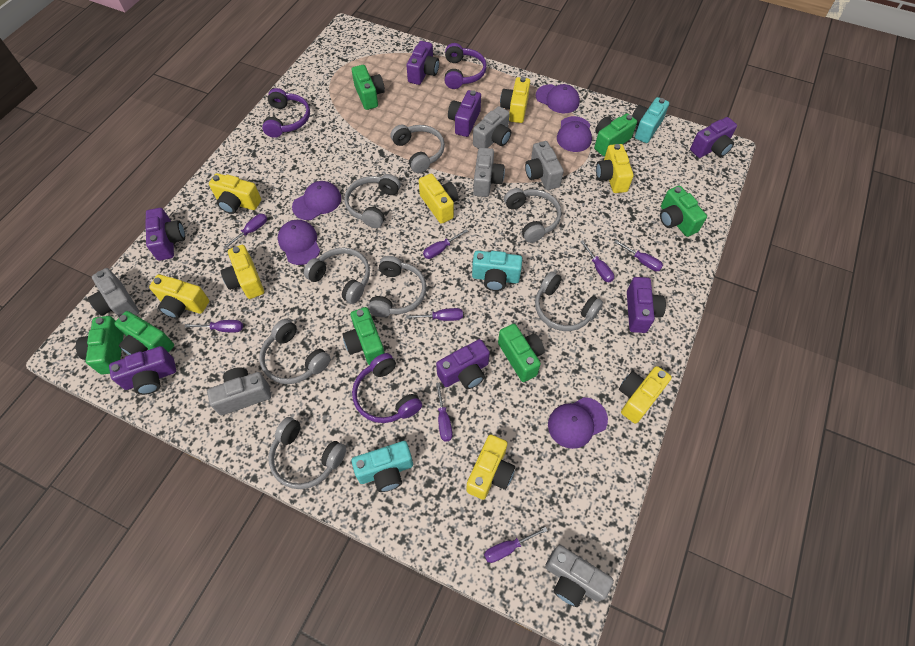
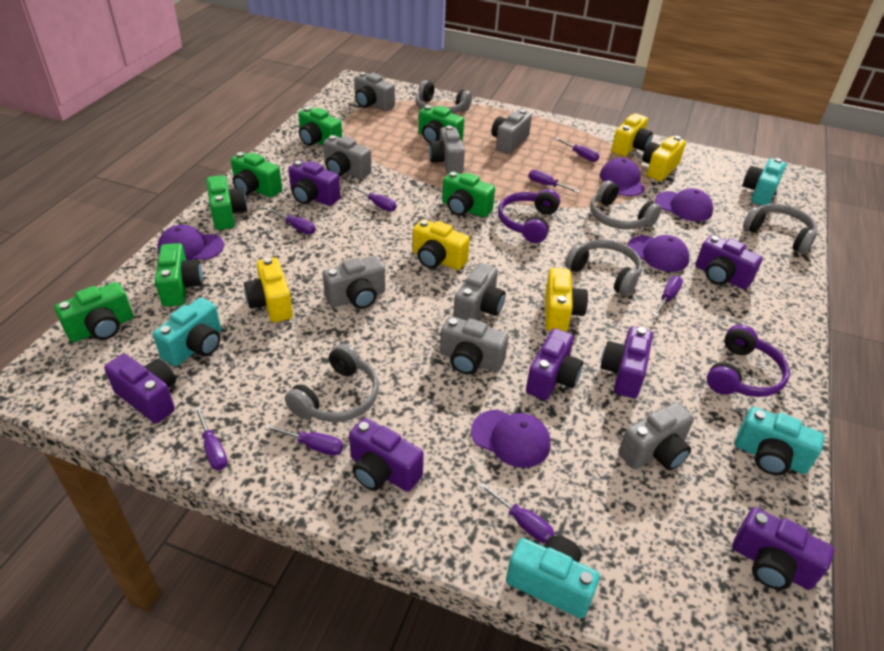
grey camera: [88,268,139,317] [207,367,271,415] [473,106,511,149] [473,148,505,197] [525,141,564,190] [545,545,614,607] = 6 -> [322,257,385,309] [323,135,371,179] [354,72,395,111] [429,125,465,174] [440,316,508,374] [453,263,506,321] [492,110,532,154] [618,402,694,470] = 8
grey headphones: [259,319,331,384] [268,417,346,489] [304,247,370,304] [345,174,401,228] [368,256,426,317] [391,125,445,173] [504,188,561,243] [535,271,603,331] = 8 -> [285,344,379,422] [415,80,472,114] [565,239,643,296] [590,180,661,230] [743,204,818,254] = 5
purple headphones: [262,88,310,138] [352,353,422,423] [445,43,487,89] = 3 -> [498,189,560,243] [707,324,790,397] = 2
turquoise camera: [351,441,413,492] [472,251,522,291] [632,97,669,143] = 3 -> [153,298,221,366] [506,536,600,619] [735,407,824,475] [743,158,786,206] = 4
yellow camera: [149,274,209,319] [209,173,261,214] [221,245,264,299] [419,174,459,224] [466,435,515,500] [500,77,530,123] [596,144,634,193] [619,366,672,424] = 8 -> [244,257,293,322] [413,219,470,270] [545,268,588,332] [611,113,653,157] [642,136,686,181] = 5

